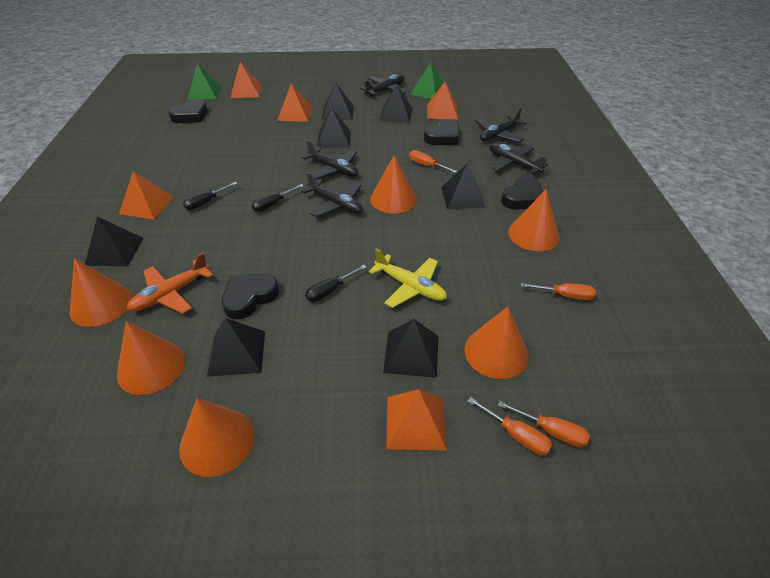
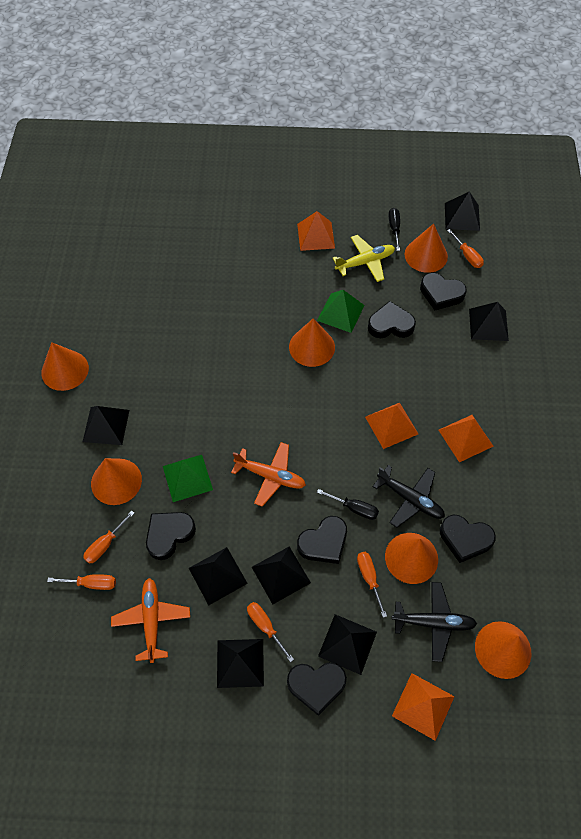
black heart: [168,99,208,123] [222,273,279,320] [424,119,459,145] [501,176,543,210] = 4 -> [146,512,196,560] [287,662,347,716] [297,516,347,564] [368,301,416,338] [420,273,467,310] [440,515,496,563] = 6
black plane: [301,172,363,218] [302,140,358,180] [360,74,406,97] [475,107,527,142] [489,143,548,175] = 5 -> [373,465,445,528] [392,582,477,662] = 2
black screwdriver: [183,182,238,210] [252,184,304,212] [305,265,366,302] = 3 -> [317,489,379,520] [389,208,400,251] = 2
orange plane: [127,253,213,314] = 1 -> [111,578,190,663] [231,442,306,507] = 2
orange pyramid: [119,171,174,220] [231,62,261,98] [277,84,312,122] [386,389,447,450] [427,82,458,120] = 5 -> [297,211,335,251] [365,403,418,449] [392,673,455,741] [439,415,494,462] = 4
orange screwdriver: [409,150,457,173] [468,397,552,456] [498,401,590,448] [521,283,596,301] = 4 -> [47,574,116,590] [83,511,134,564] [247,602,294,662] [357,552,387,618] [447,229,484,268] = 5

